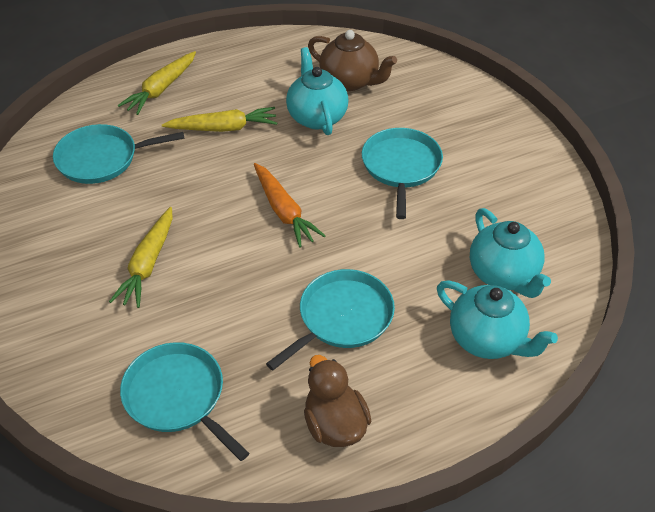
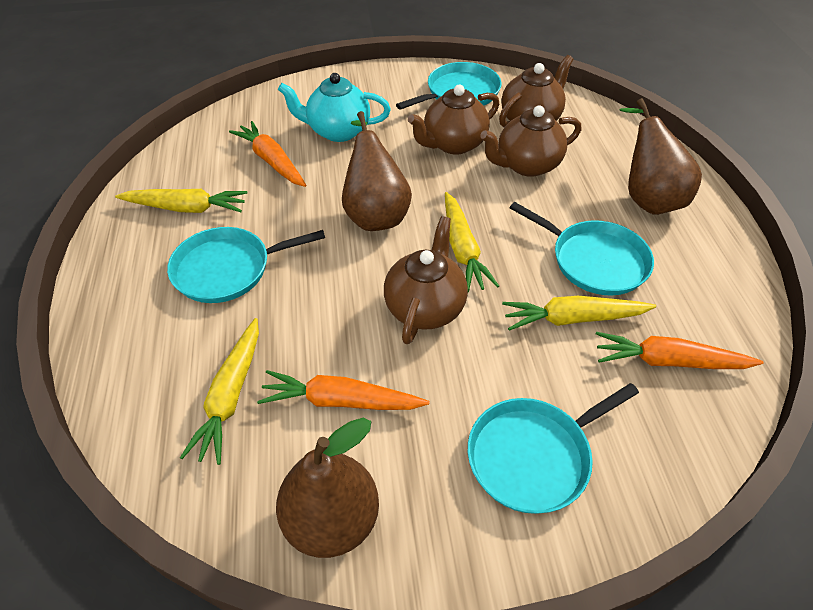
brown duck: [304,355,371,447] = 1 -> none = 0
brown pear: none = 0 -> [276,418,379,558] [342,111,412,231] [619,98,702,215] = 3
brown teapot: [308,30,397,91] = 1 -> [384,216,468,344] [408,85,499,154] [480,105,581,177] [499,55,573,127] = 4
orange carrot: [254,163,326,247] = 1 -> [229,121,306,187] [257,370,429,410] [596,332,763,369] = 3
turquoise teapot: [286,47,348,135] [437,281,558,359] [470,208,551,298] = 3 -> [278,73,391,142] = 1
yellow carrot: [109,207,173,308] [118,51,196,115] [162,107,277,132] = 3 -> [115,189,248,213] [180,318,259,465] [445,192,499,292] [502,296,656,331] = 4

